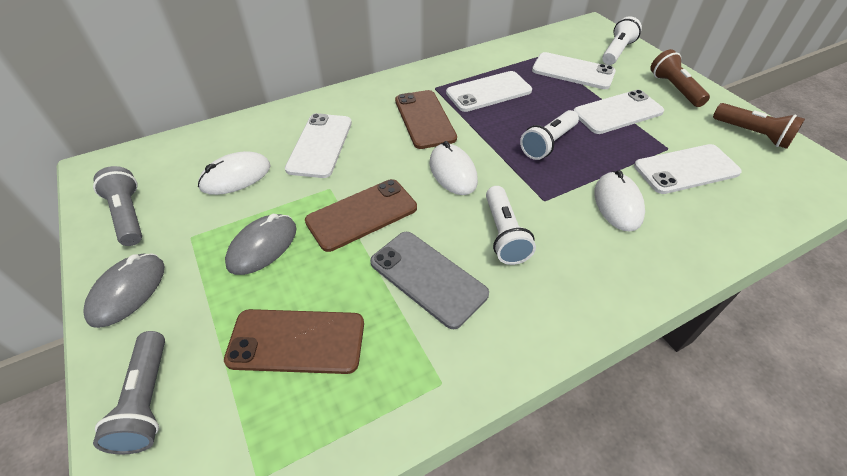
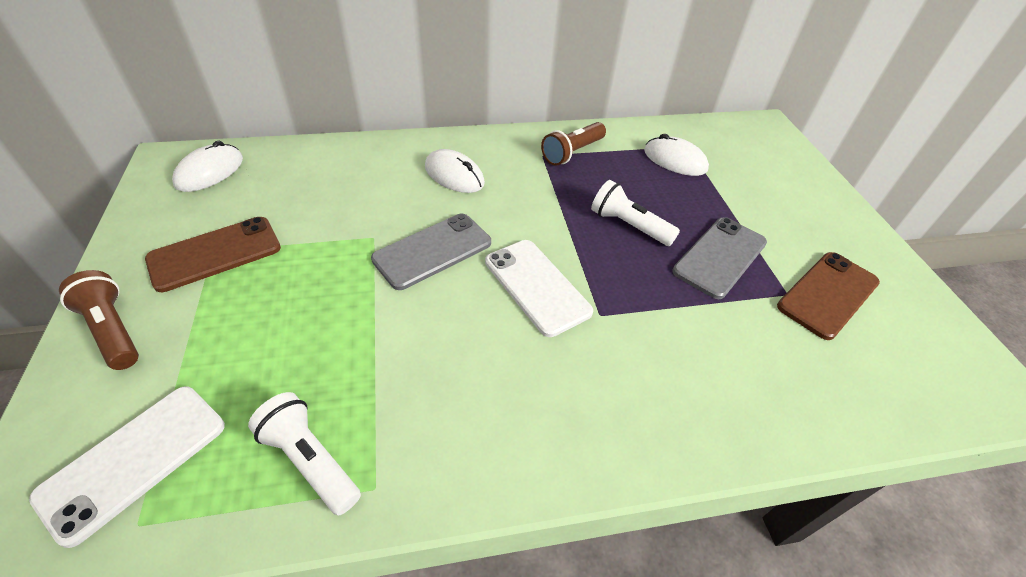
brown phone: [224,309,364,374] [305,179,417,252] [395,90,457,149] = 3 -> [145,217,281,292] [777,252,880,340] = 2
grey flashlight: [93,166,142,246] [93,331,165,454] = 2 -> none = 0
grey mouse: [83,253,165,328] [225,214,297,275] = 2 -> none = 0
grey phone: [370,232,489,329] = 1 -> [371,214,491,290] [672,217,767,299] = 2
white flashlight: [486,186,536,265] [520,110,579,160] [602,16,642,65] = 3 -> [248,392,361,516] [591,180,680,246] = 2
white phone: [285,113,352,178] [446,71,532,112] [532,52,616,89] [573,90,664,134] [634,144,742,194] = 5 -> [29,386,225,548] [485,240,593,337] = 2

